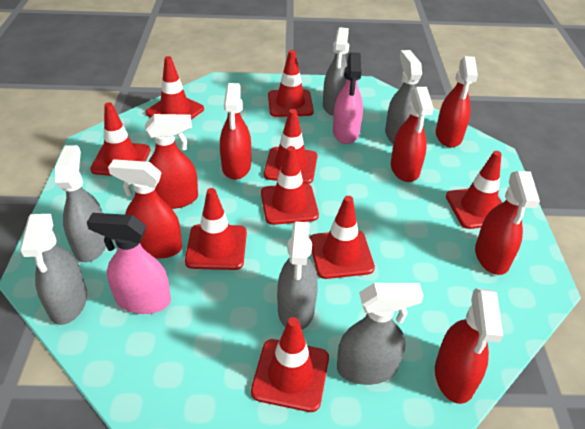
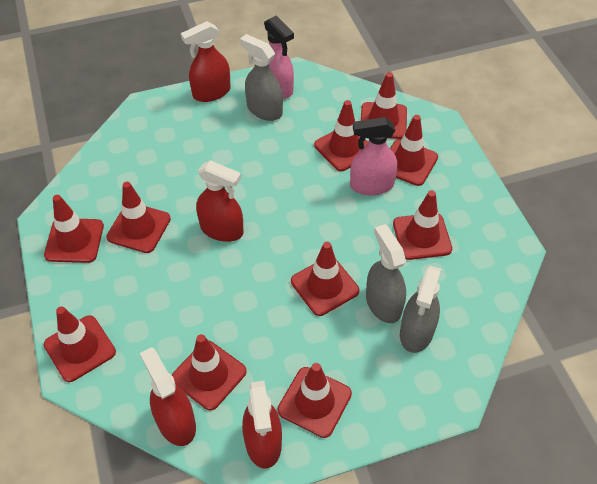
grey spray bottle: [20,214,87,325] [55,145,106,262] [277,222,318,330] [323,27,349,116] [337,283,424,385] [385,50,422,144] = 6 -> [240,34,283,121] [366,224,406,323] [400,266,441,353] = 3
red spray bottle: [108,159,182,258] [145,114,198,209] [220,83,251,180] [391,87,434,182] [435,288,503,404] [436,56,478,147] [475,171,540,275] = 7 -> [140,347,196,446] [181,21,231,102] [196,160,244,242] [242,381,282,469] = 4
red traffic cone: [90,102,150,176] [146,56,204,120] [185,188,247,270] [251,317,329,412] [261,146,319,225] [264,109,317,184] [268,50,314,117] [310,196,375,279] [446,151,502,229] = 9 -> [44,195,104,263] [44,306,116,382] [107,182,171,253] [172,334,247,410] [277,363,352,438] [291,242,359,316] [314,100,368,171] [361,72,407,139] [390,115,438,186] [393,190,452,260] = 10

